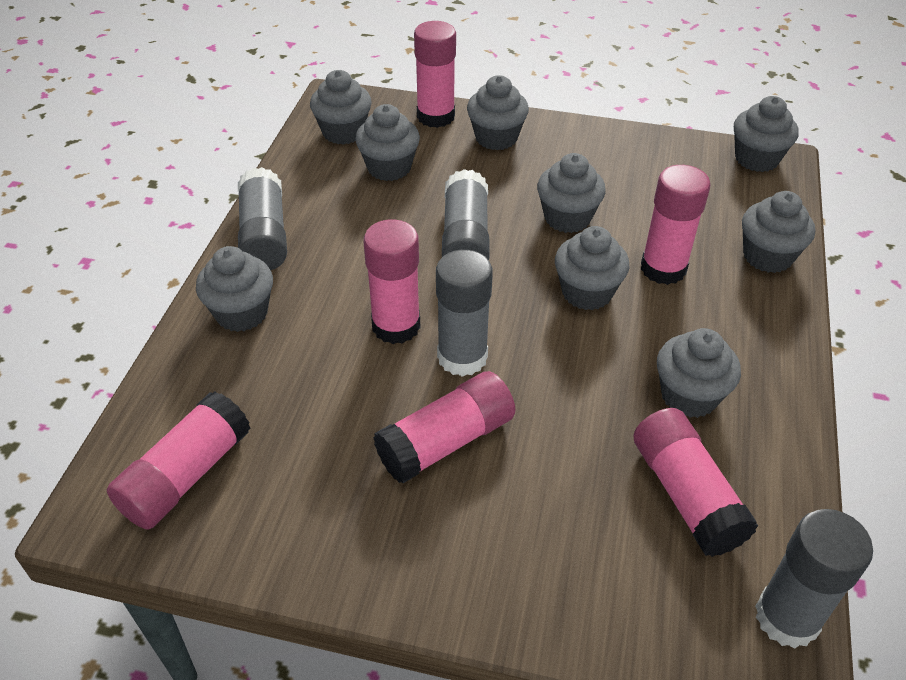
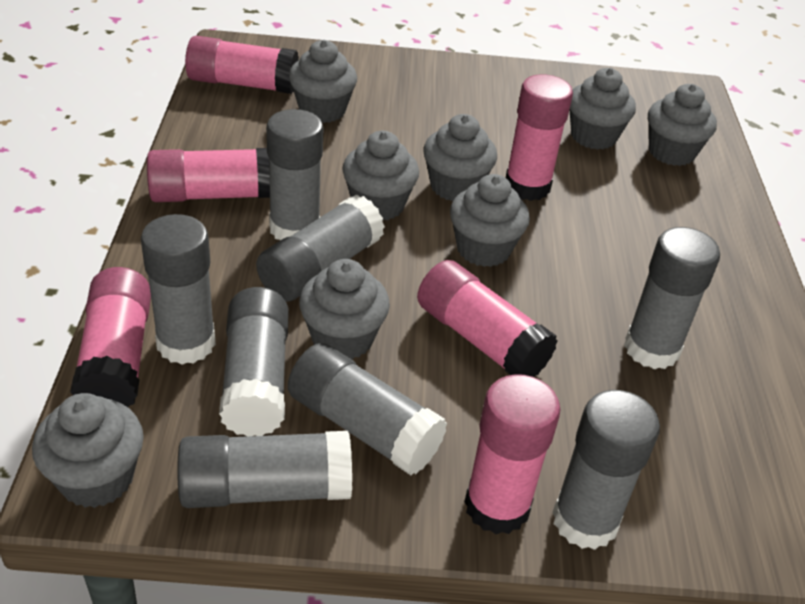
grey cupcake: [196,246,273,332] [310,70,372,145] [355,104,420,181] [467,75,529,150] [537,153,606,233] [555,226,630,310] [657,328,741,418] [734,96,799,172] [742,191,815,273] = 9 -> [32,393,144,508] [289,40,357,123] [299,259,390,360] [342,131,419,220] [423,114,497,201] [450,174,530,267] [570,68,636,150] [648,84,717,166] = 8
grey glue stick: [238,167,287,270] [436,250,493,377] [442,169,490,260] [755,509,873,648] = 4 -> [141,214,216,365] [177,431,352,508] [219,287,288,436] [256,194,385,302] [266,109,323,240] [288,343,447,475] [552,390,660,550] [624,227,720,369] = 8

